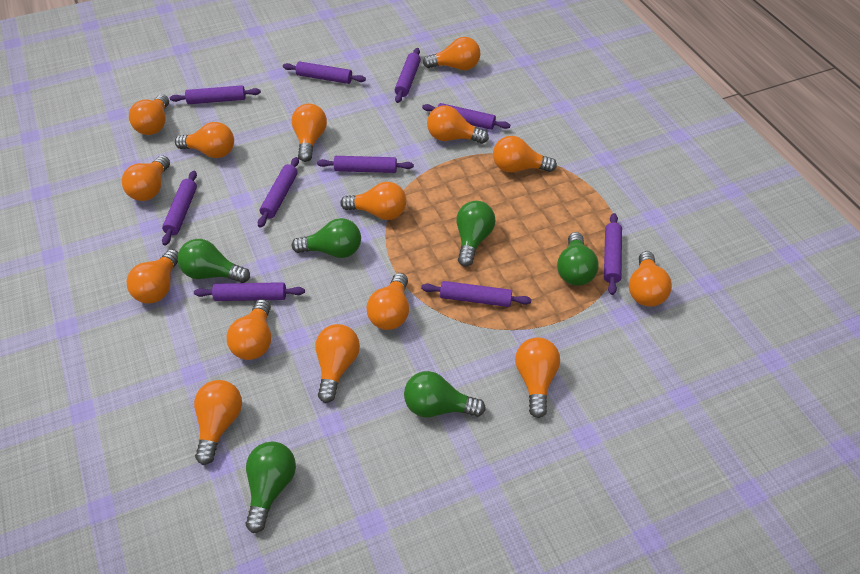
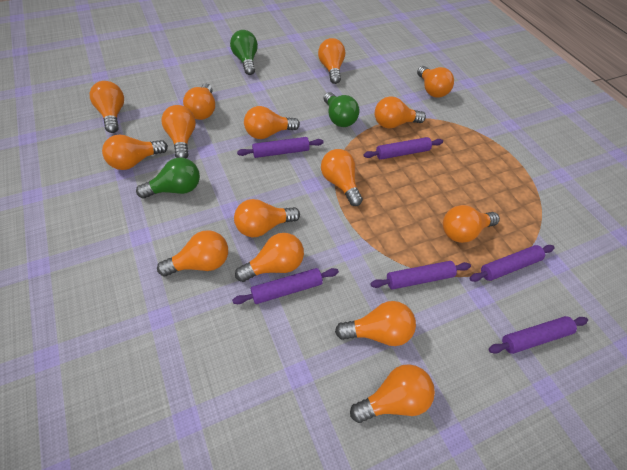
green light bulb: [178,239,250,283] [246,442,296,533] [292,218,361,258] [404,371,486,418] [456,201,496,267] [557,232,599,286] = 6 -> [136,158,200,198] [230,30,258,75] [324,92,360,127] = 3
purple rolling pin: [162,171,197,246] [170,85,261,104] [194,282,305,301] [258,157,299,228] [283,61,366,84] [317,156,414,173] [395,48,421,103] [421,281,531,307] [422,103,510,130] [604,213,622,295] = 10 -> [232,268,339,304] [237,137,324,158] [363,137,443,160] [370,261,471,290] [469,245,555,282] [488,316,588,354] = 6

